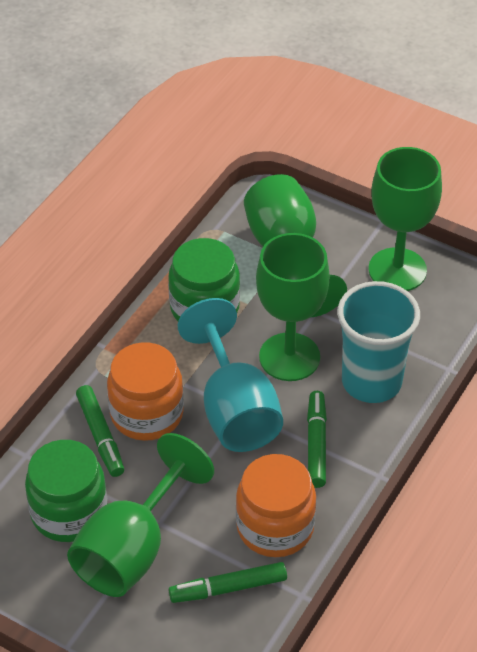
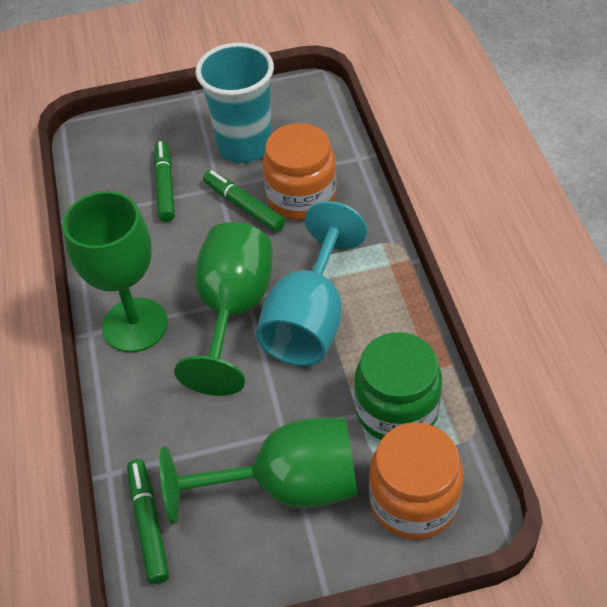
green goblet: [67,433,214,597] [244,174,347,318] [256,233,330,381] [368,147,442,291] = 4 -> [63,191,168,352] [160,417,357,524] [174,222,272,396] = 3
green jar: [25,440,107,542] [168,238,240,321] = 2 -> [354,332,442,440] = 1

